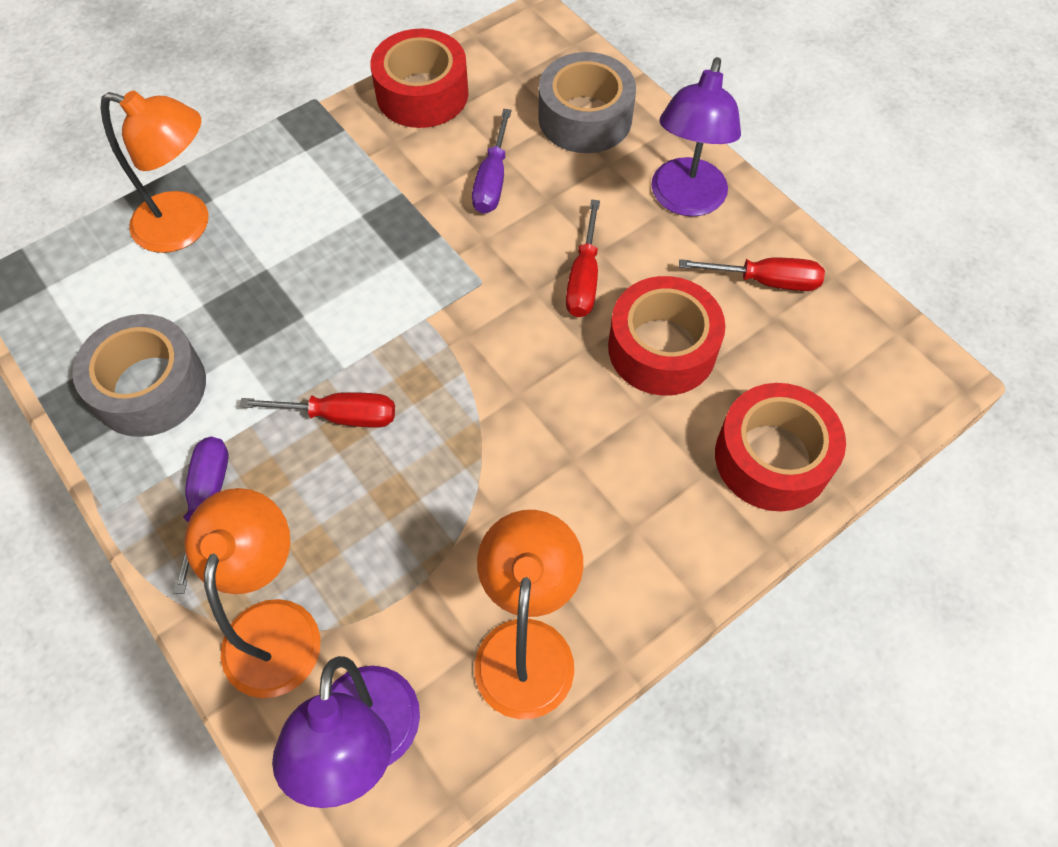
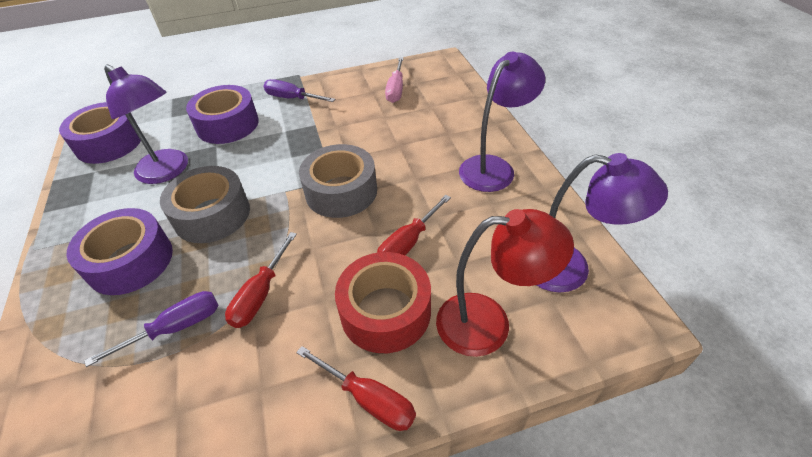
orange lamp: [100,91,208,253] [184,488,320,698] [474,510,583,719] = 3 -> none = 0
pink screwdriver: none = 0 -> [385,57,404,103] = 1
purple lamp: [272,656,420,808] [651,57,741,217] = 2 -> [104,64,188,184] [459,52,545,192] [536,153,668,293] = 3
purple tape: none = 0 -> [59,102,141,164] [67,208,173,295] [186,85,259,144] = 3
red lamp: none = 0 -> [436,209,574,357] = 1
red tape: [370,29,469,128] [608,276,725,395] [715,383,846,511] = 3 -> [335,252,431,353] = 1

